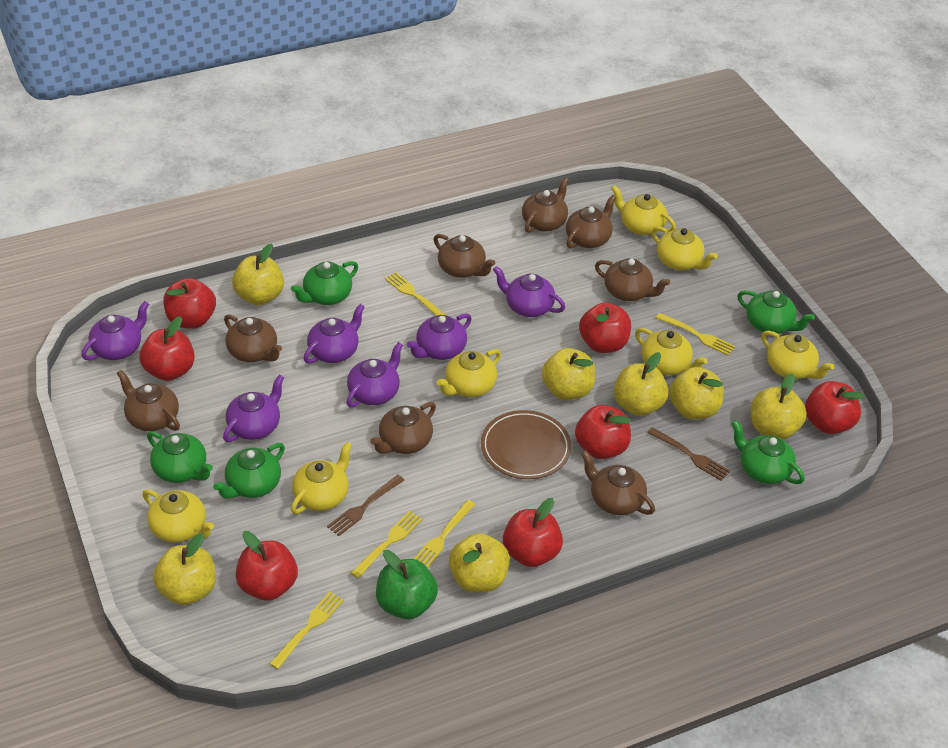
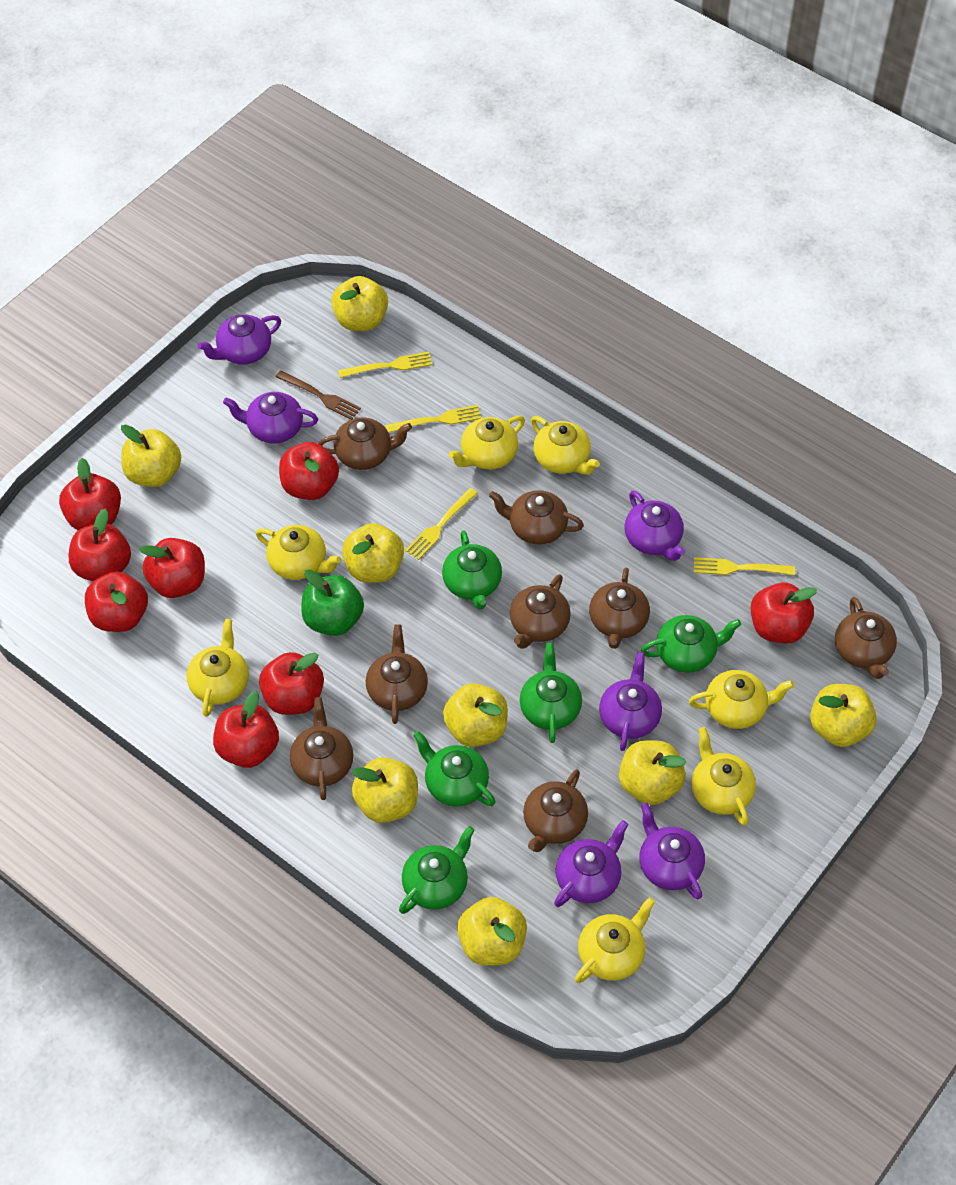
brown fork: [327,475,404,536] [647,427,730,481] = 2 -> [276,370,361,420] = 1
brown plate: [481,410,571,479] = 1 -> none = 0
red apple: [139,316,195,381] [163,278,216,329] [235,531,298,601] [503,498,563,567] [575,405,631,459] [579,302,631,353] [805,381,865,434] = 7 -> [59,458,121,530] [69,509,131,581] [85,571,148,632] [140,538,205,598] [213,691,279,768] [259,652,324,715] [279,442,339,500] [751,583,817,644] = 8
yellow apple: [153,533,216,605] [232,244,284,305] [449,533,510,592] [542,348,595,400] [614,352,669,416] [669,367,724,420] [751,373,807,440] = 7 -> [121,424,181,487] [331,276,388,331] [342,523,404,583] [352,757,418,823] [443,683,508,747] [457,897,527,966] [619,740,686,805] [810,684,877,747] = 8
yellow fork: [270,592,344,669] [351,511,423,578] [385,272,447,316] [414,500,476,568] [656,313,735,355] = 5 -> [338,352,433,378] [385,405,481,433] [405,488,478,560] [694,557,795,575] = 4

